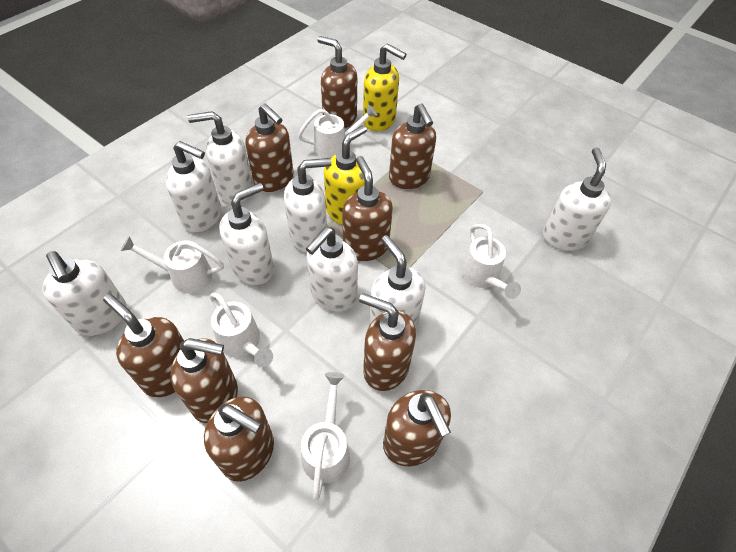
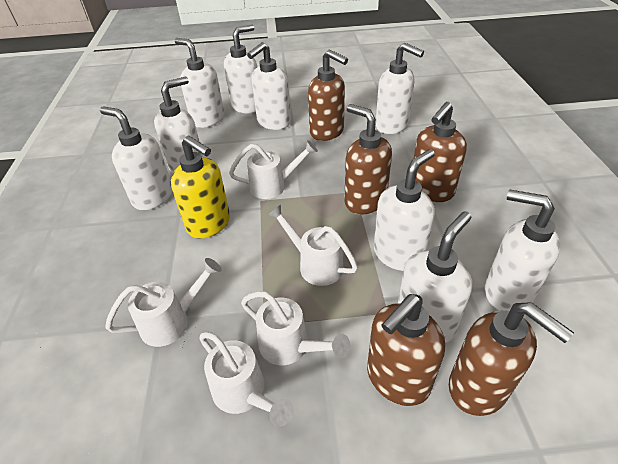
brown soap dispenser: [103,294,184,397] [170,338,238,423] [204,396,274,482] [246,103,294,192] [317,36,357,128] [342,156,393,261] [359,293,416,391] [383,390,451,466] [389,103,436,189] = 9 -> [308,50,348,141] [344,104,392,215] [367,294,445,406] [414,102,467,202] [449,302,574,416] = 5
white soap dispenser: [42,251,127,336] [166,141,221,232] [188,111,253,204] [219,183,274,285] [284,158,332,253] [306,227,358,312] [369,235,425,328] [543,147,611,251] = 8 -> [100,106,172,210] [154,77,203,173] [175,38,224,128] [224,25,257,113] [247,42,291,130] [374,149,435,271] [375,43,424,134] [398,211,472,343] [485,189,560,311] = 9
yellow soap dispenser: [324,125,367,225] [363,43,407,131] = 2 -> [171,135,230,239] = 1

